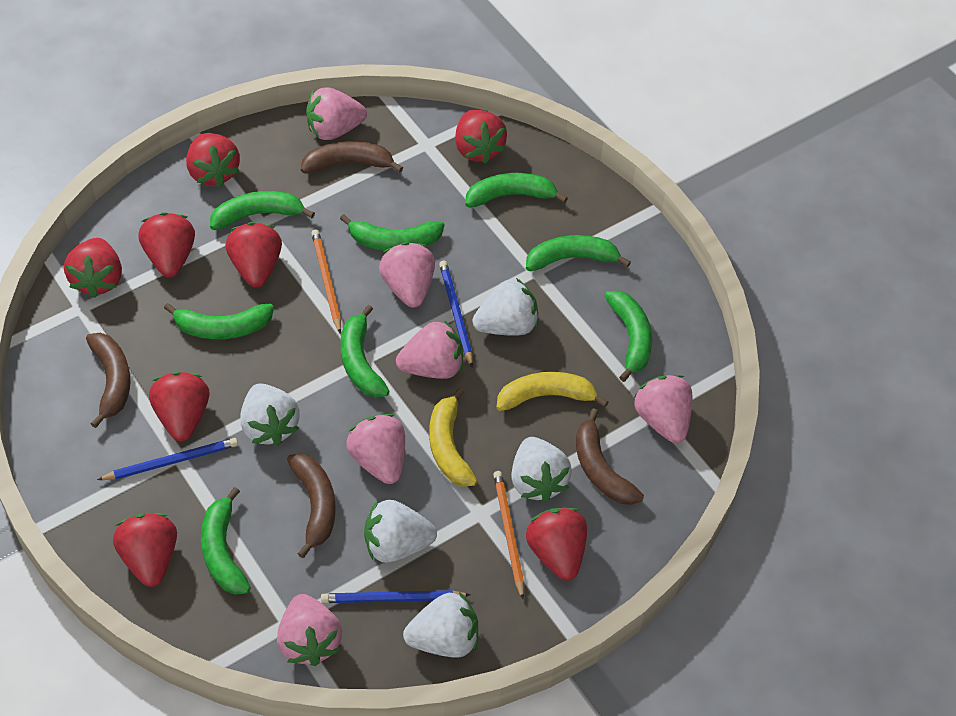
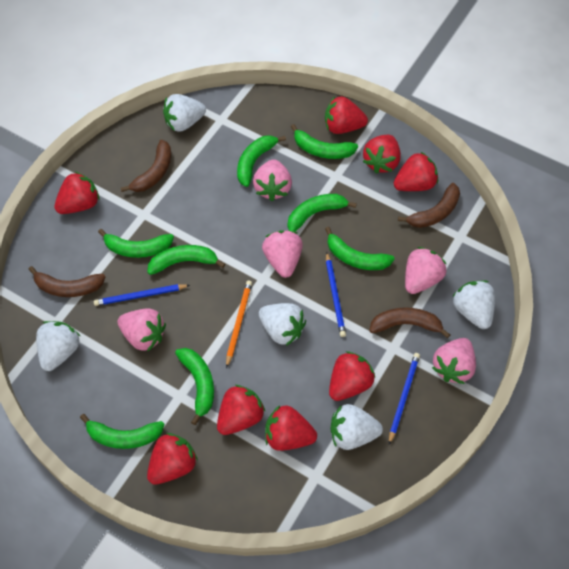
orange pencil: [311,229,341,334] [493,471,524,599] = 2 -> [226,280,252,368] = 1
pink strawberry: [277,594,342,666] [306,87,367,140] [346,414,405,484] [379,242,435,308] [396,320,463,379] [634,375,692,443] = 6 -> [117,308,166,351] [253,159,292,201] [262,230,303,278] [405,247,446,294] [432,338,476,384] = 5
yellow banana: [429,388,478,487] [496,372,608,411] = 2 -> none = 0

